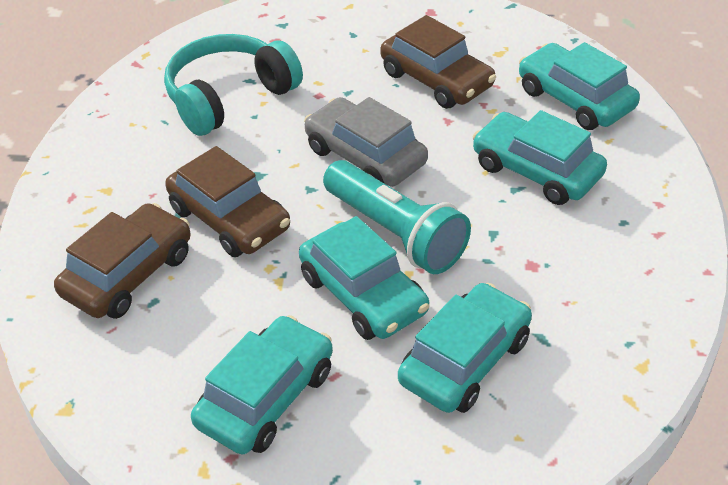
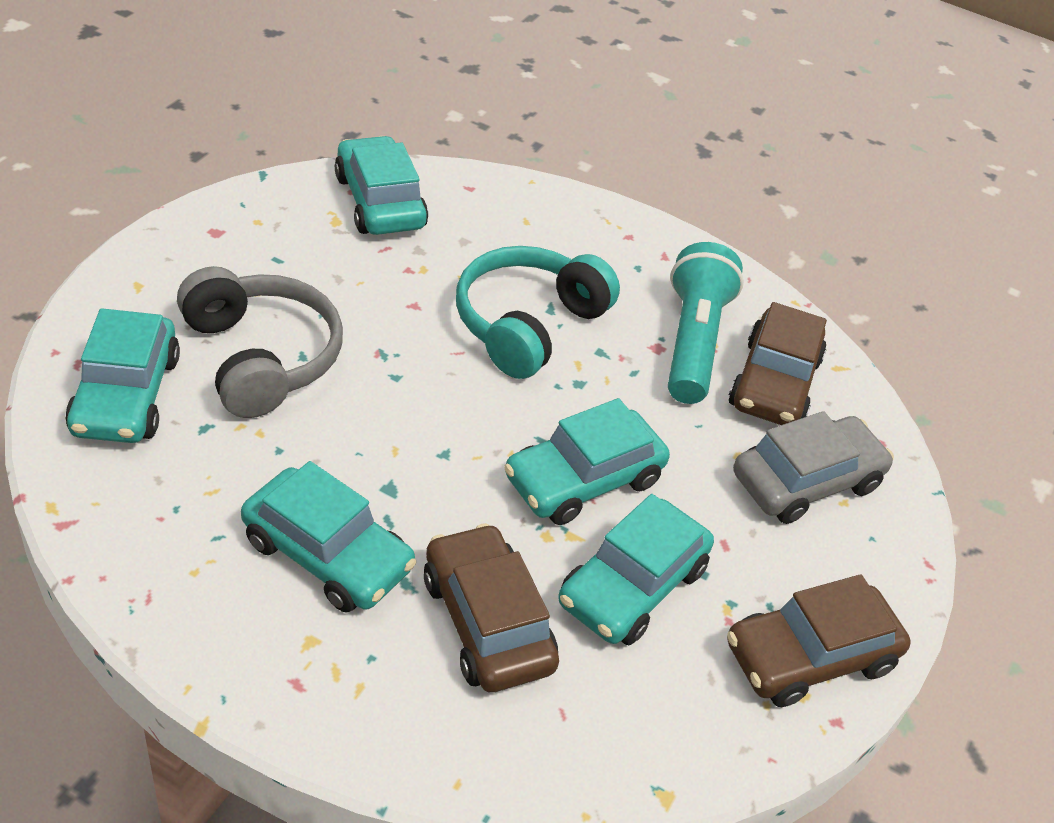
grey headphones: none = 0 -> [177,266,343,418] = 1

